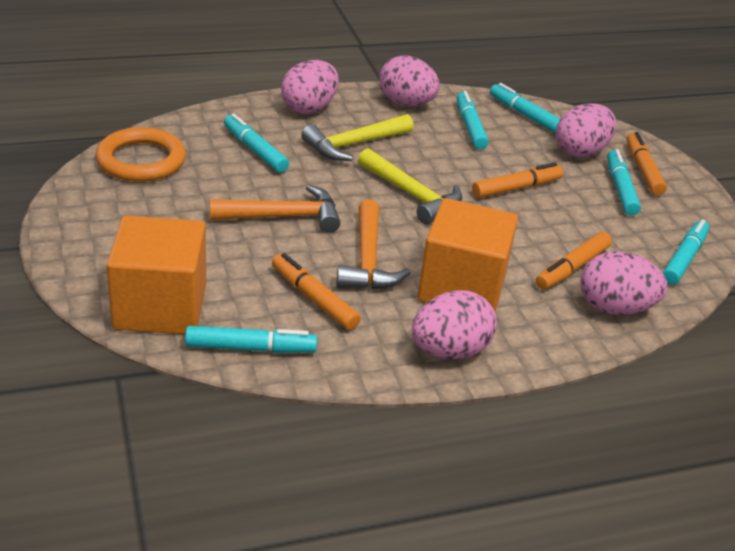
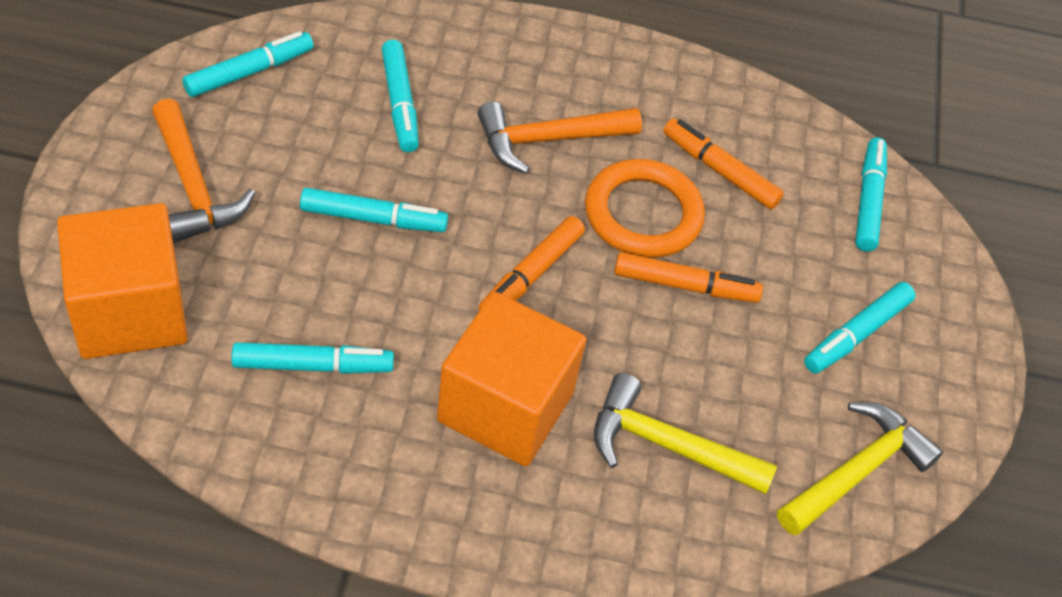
orange marker: [272,253,361,330] [472,163,563,198] [536,232,612,289] [626,132,667,195] = 4 -> [478,216,585,311] [614,252,763,303] [663,118,784,210] = 3
pink egg: [281,60,339,114] [379,55,440,106] [412,290,497,359] [556,103,616,157] [580,251,668,315] = 5 -> none = 0

